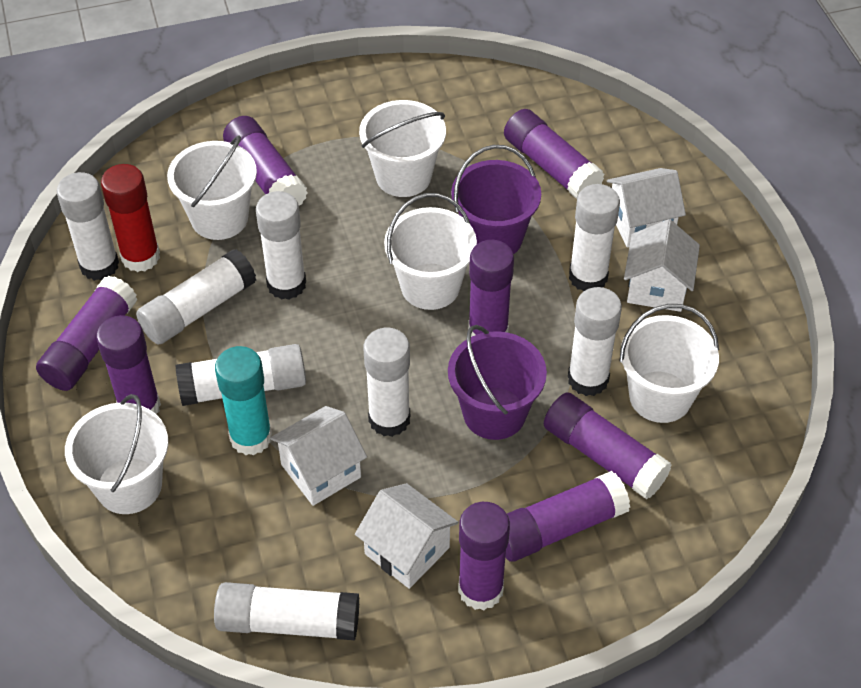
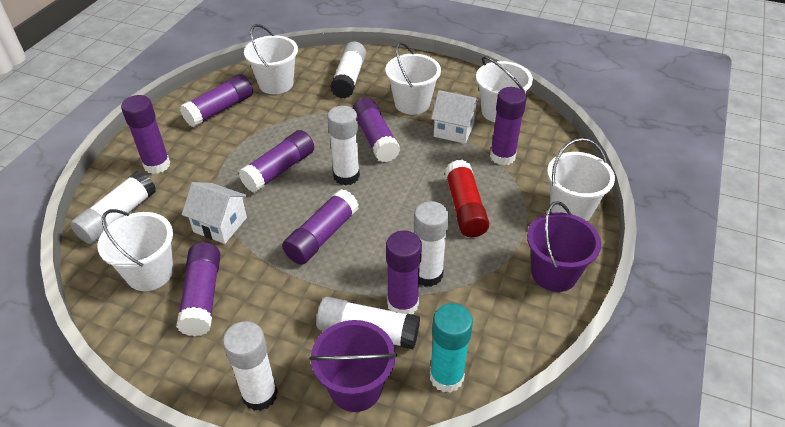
white glue stick: [57,172,119,281] [136,249,256,344] [175,344,306,406] [214,582,359,640] [256,191,306,300] [364,328,410,437] [568,287,622,396] [569,184,620,291] = 8 -> [70,171,156,244] [223,321,278,411] [316,297,420,349] [327,106,360,186] [330,41,366,98] [414,201,449,287] = 6
white house: [270,406,367,506] [355,483,458,589] [607,168,686,248] [624,219,700,312] = 4 -> [182,182,247,244] [431,90,480,144] = 2

